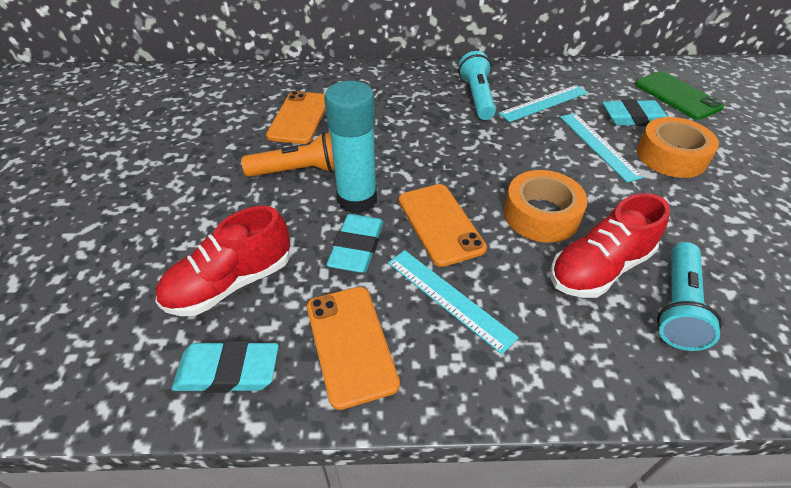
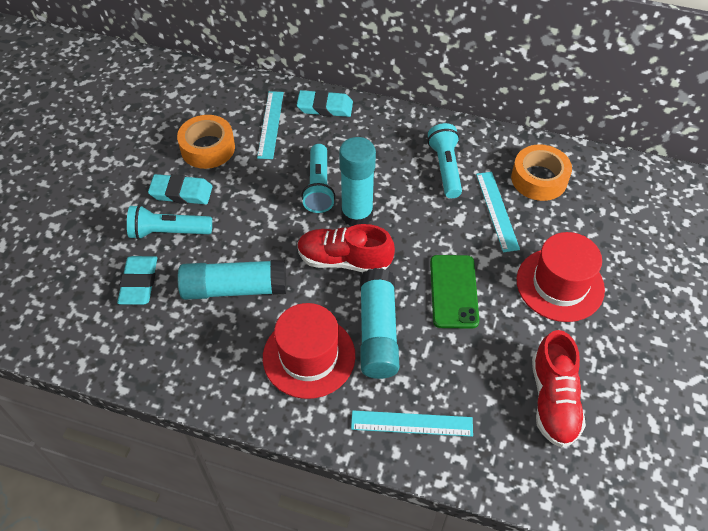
orange flashlight: [241,132,335,177] = 1 -> none = 0
orange phone: [266,91,326,144] [307,287,400,410] [399,184,487,267] = 3 -> none = 0
red hat: none = 0 -> [263,303,355,399] [517,232,605,322] = 2
turquoise flashlight: [459,51,496,120] [657,242,722,351] = 2 -> [127,205,212,240] [301,144,335,213] [428,123,462,198] = 3
turquoise glue stick: [324,81,377,213] = 1 -> [177,259,286,300] [339,137,376,227] [360,268,399,379] = 3

